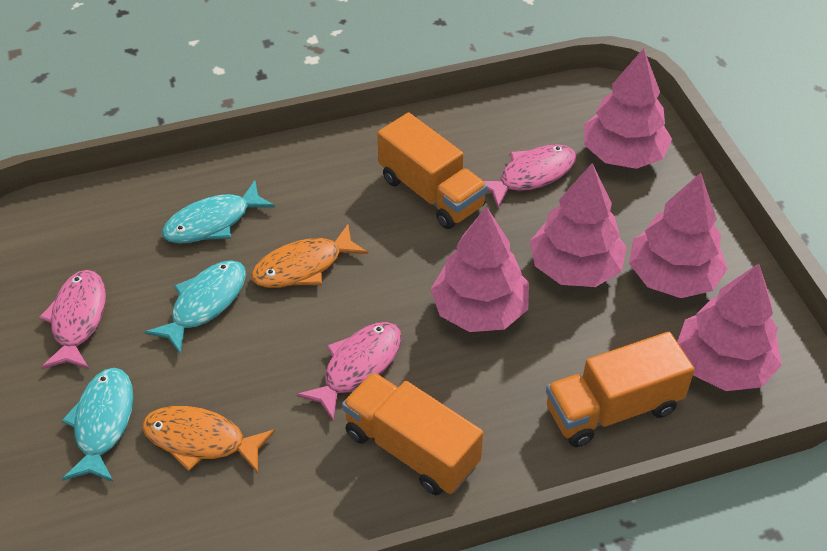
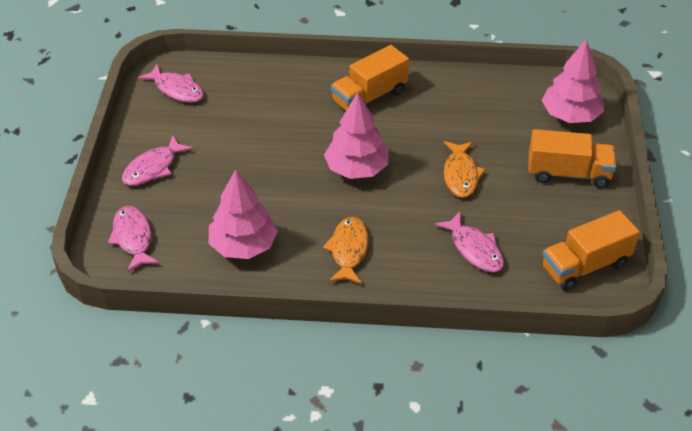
pink fish: [39,270,106,369] [296,322,402,421] [484,144,576,208] = 3 -> [108,206,160,272] [122,135,193,186] [138,64,204,103] [434,211,504,272] = 4
pink tree: [430,206,529,332] [530,163,627,287] [584,48,672,169] [629,173,728,298] [677,264,782,391] = 5 -> [208,169,278,259] [324,92,389,179] [542,39,604,123] = 3
turquoise fish: [62,368,133,482] [145,260,246,355] [162,180,275,244] = 3 -> none = 0

